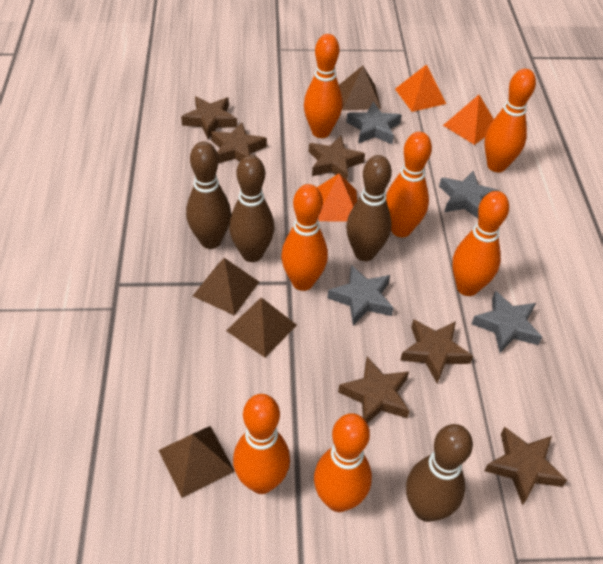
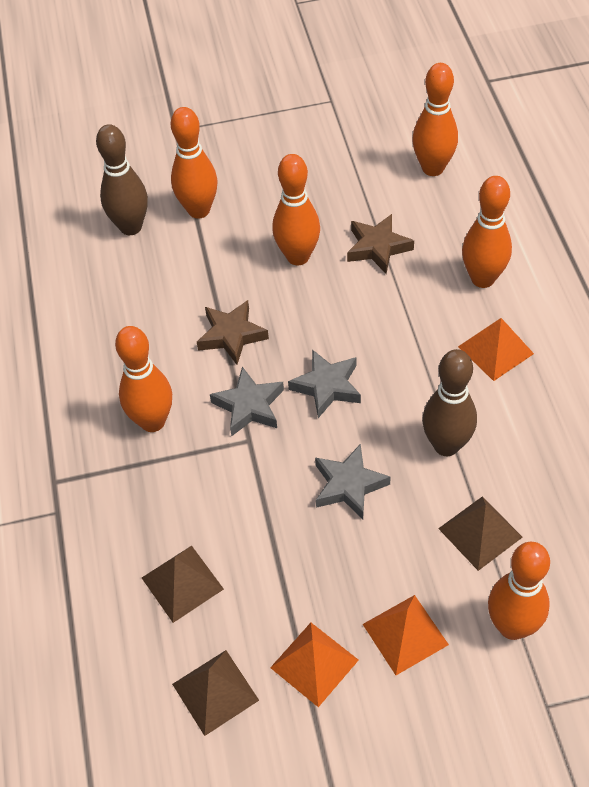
brown bowling pin: [186,142,231,249] [229,155,274,262] [346,155,392,261] [406,424,473,522] = 4 -> [96,124,148,235] [422,349,477,456] = 2
brown pyramid: [159,426,235,498] [193,258,259,316] [226,297,297,358] [339,66,381,110] = 4 -> [142,546,224,623] [172,650,259,736] [438,496,523,571] = 3
brown star: [181,96,237,139] [211,122,267,163] [309,136,365,180] [338,357,409,423] [400,319,473,384] [484,427,567,505] = 6 -> [197,300,269,365] [347,214,414,274] = 2
grey star: [328,265,393,325] [346,102,402,144] [439,171,499,218] [472,291,542,353] = 4 -> [210,367,284,437] [288,350,361,418] [315,444,391,519] = 3
orange bowling pin: [233,394,290,494] [281,184,328,291] [304,34,343,138] [314,413,372,512] [386,132,432,237] [452,191,509,296] [484,69,536,172] = 7 -> [115,326,172,432] [171,107,218,219] [272,154,320,265] [412,63,458,176] [462,176,512,288] [488,542,550,640] = 6

